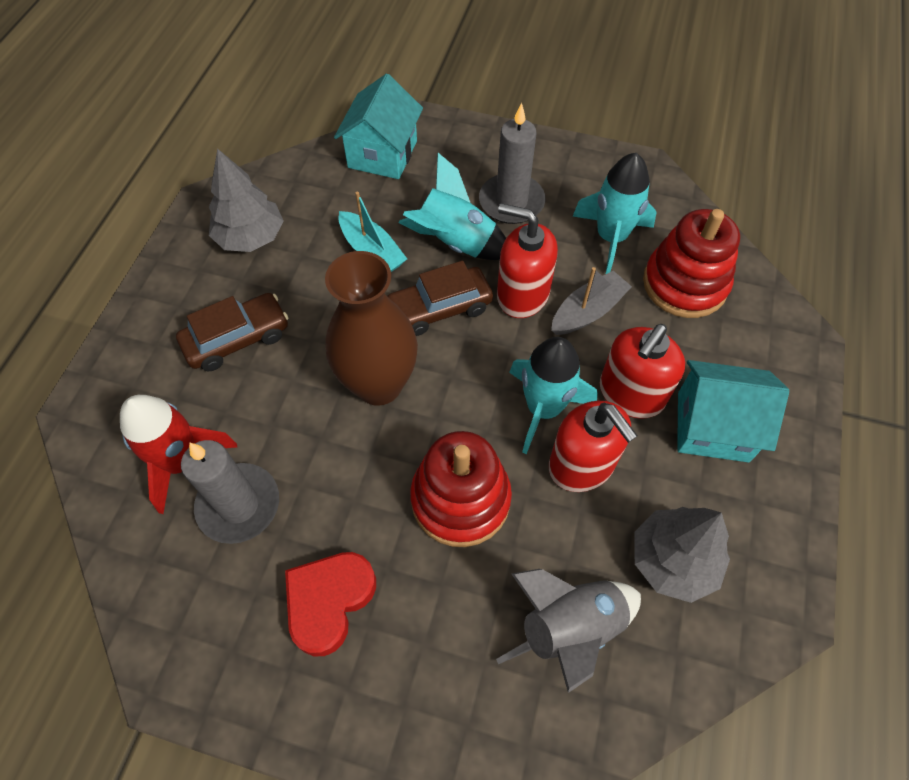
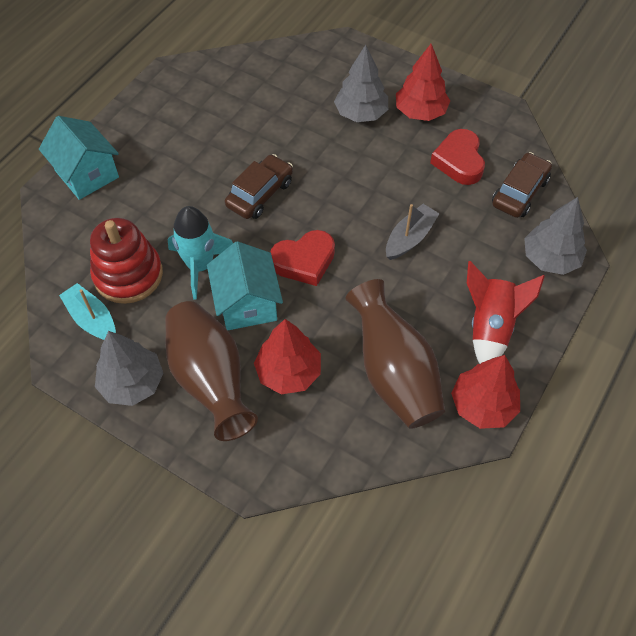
brown vase: [325,251,418,406] = 1 -> [165,301,258,441] [345,279,445,429] = 2
grey candle: [181,440,279,544] [479,103,545,224] = 2 -> none = 0
grey rocket: [496,569,641,693] = 1 -> none = 0
grey tree: [209,148,284,252] [635,507,730,603] = 2 -> [95,331,163,406] [334,45,388,122] [524,197,587,275] = 3
red heart: [285,552,376,656] = 1 -> [270,230,335,286] [430,129,485,185] = 2
red soap dispenser: [497,203,558,318] [549,401,638,492] [600,324,685,419] = 3 -> none = 0
red stacking toy: [410,431,512,547] [643,209,740,318] = 2 -> [90,218,163,304] = 1
red tree: none = 0 -> [254,319,321,394] [396,44,450,121] [451,355,520,429] = 3
turquoise rocket: [399,153,506,260] [509,337,598,454] [573,153,657,274] = 3 -> [167,206,233,300] = 1

